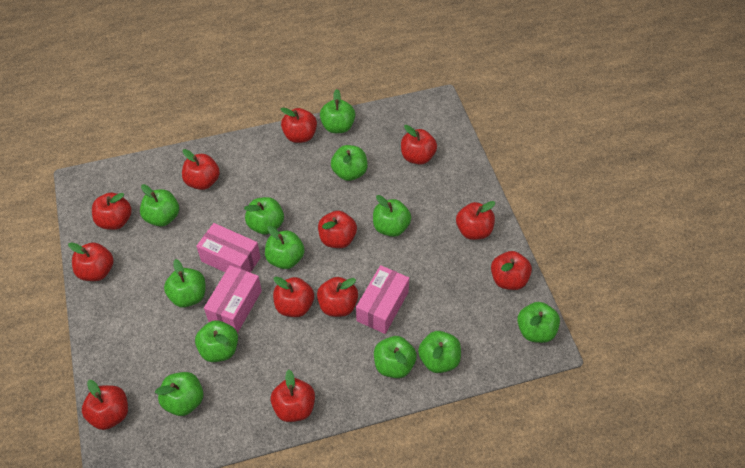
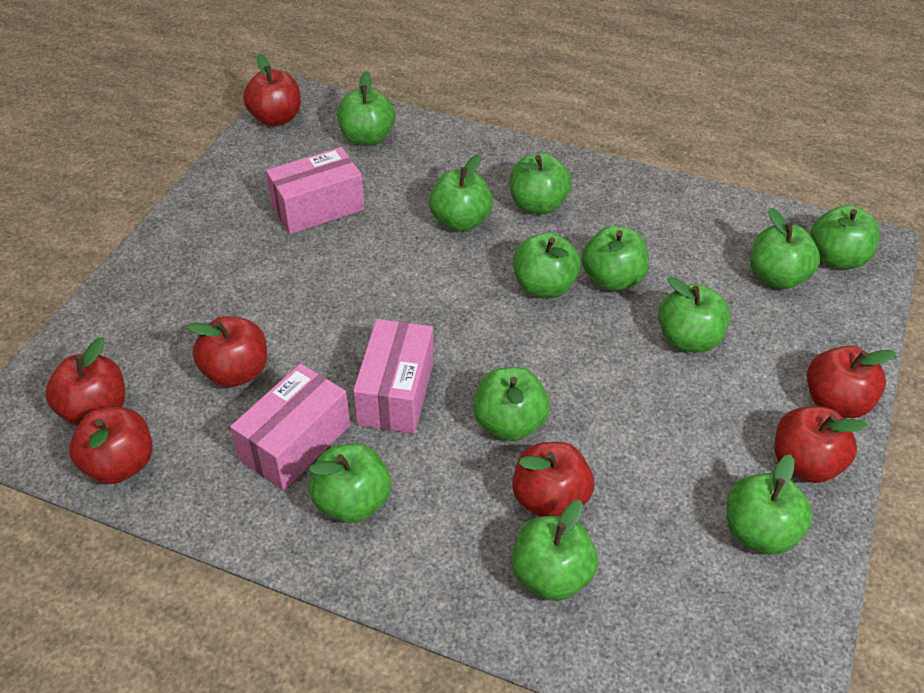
red apple: [68,242,113,281] [82,380,128,430] [92,193,132,230] [182,149,220,190] [271,370,315,422] [273,277,314,317] [281,108,317,143] [317,277,358,317] [318,211,357,248] [401,125,437,165] [456,201,495,240] [491,251,532,290] = 12 -> [45,337,125,426] [69,407,153,484] [187,316,267,387] [243,54,301,126] [512,442,594,517] [775,407,868,483] [807,346,896,418] = 7

